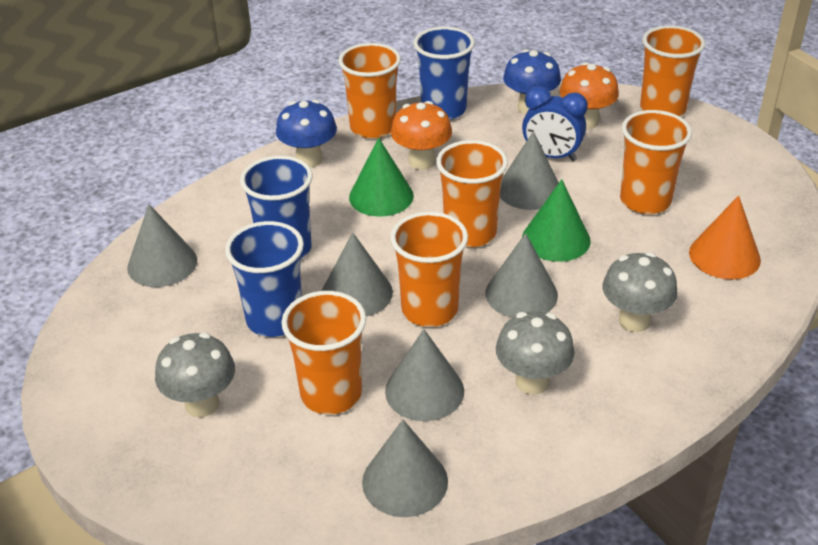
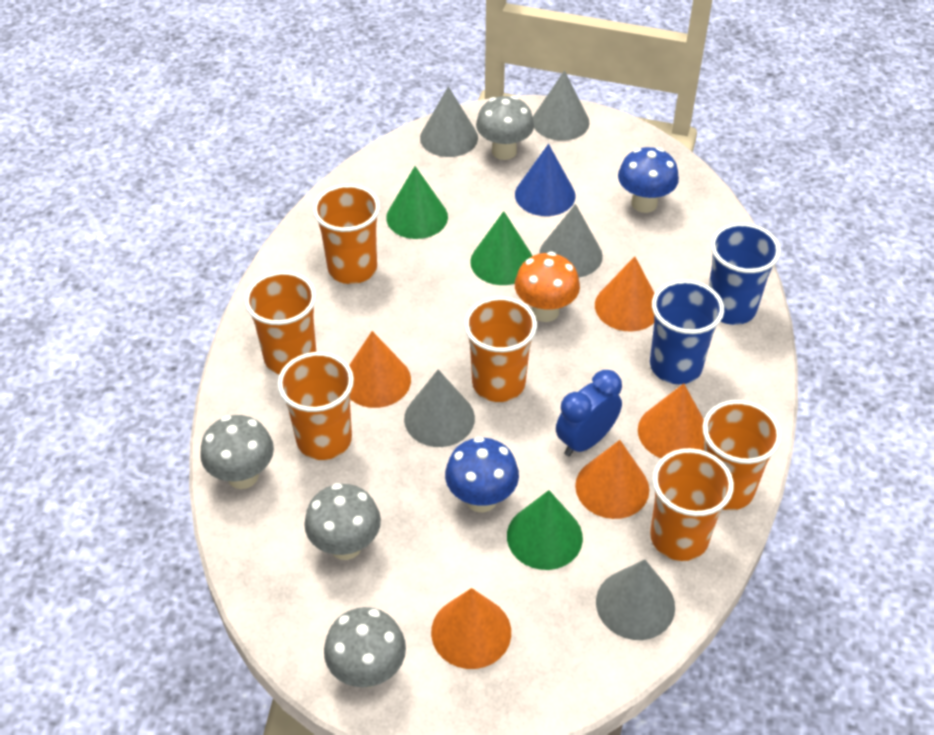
blue cone: none = 0 -> [515,144,575,216] = 1
blue cup: [225,221,304,337] [240,156,313,259] [414,27,475,120] = 3 -> [650,279,724,384] [709,223,781,325] = 2
green cone: [349,138,414,217] [522,179,591,262] = 2 -> [386,166,448,239] [470,211,532,285] [507,490,583,570] = 3
grey cone: [127,204,197,287] [322,232,393,317] [362,420,448,517] [385,329,464,421] [485,233,558,318] [500,131,559,210] = 6 -> [404,369,475,447] [420,86,478,157] [533,70,589,141] [539,204,603,278] [596,559,675,640] = 5
grey mushroom: [155,332,235,417] [496,312,575,395] [603,252,678,332] = 3 -> [200,415,274,489] [304,483,381,560] [324,607,406,687] [476,96,534,160] = 4
orange cone: [689,195,761,280] = 1 -> [349,331,411,408] [431,588,511,669] [575,440,649,519] [595,256,655,331] [638,383,704,458] = 5
orange mushroom: [391,101,452,170] [560,62,619,129] = 2 -> [515,251,580,322] = 1

